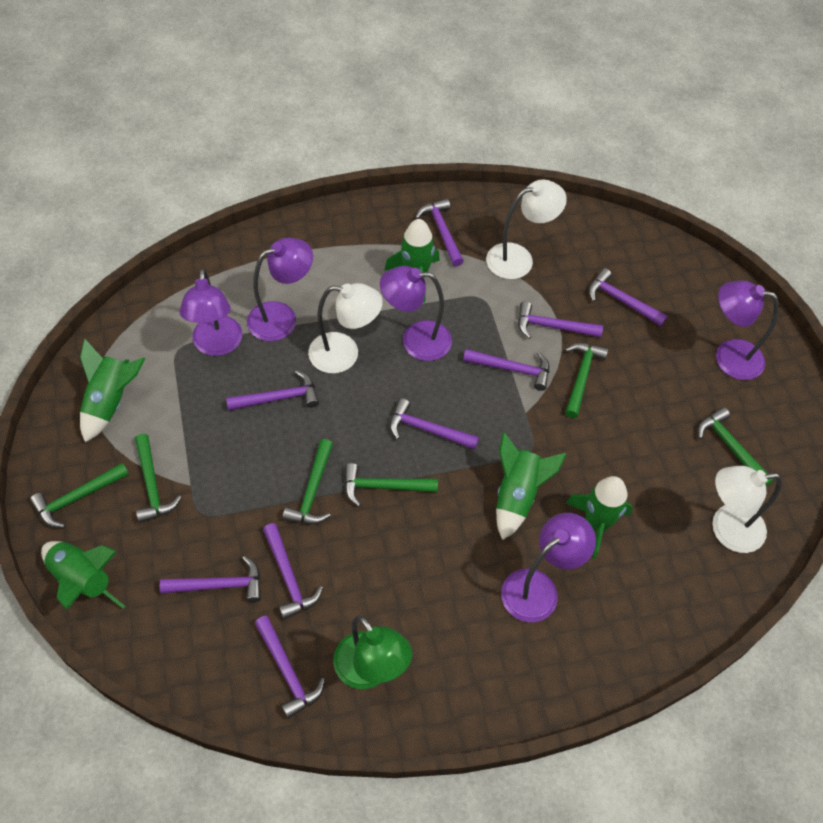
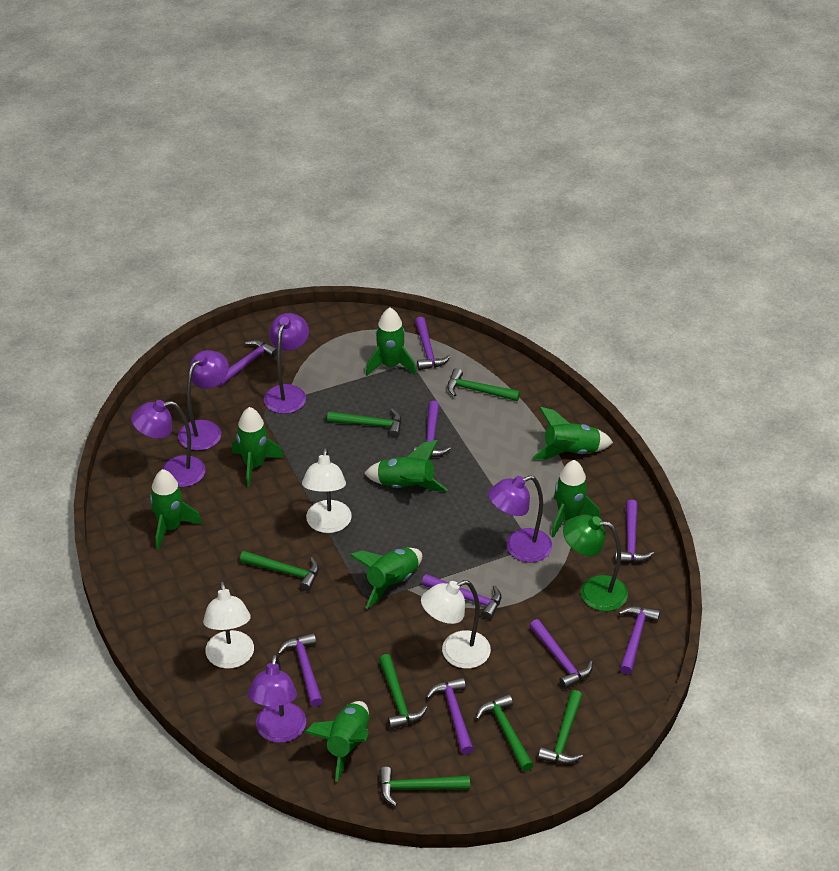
green hammer: [30,463,129,528] [135,434,182,523] [283,439,333,525] [345,463,438,507] [565,343,608,418] [698,407,774,486] = 6 -> [240,551,319,591] [327,409,402,438] [379,654,427,729] [379,767,470,806] [447,368,520,401] [476,694,533,771] [538,690,583,764] = 7
green rocket: [41,541,125,610] [80,339,145,442] [384,219,440,303] [496,432,567,540] [566,476,633,559] = 5 -> [150,469,202,550] [232,407,284,487] [305,701,369,782] [349,548,422,609] [364,440,448,492] [366,308,416,376] [532,407,613,460] [551,460,600,538] = 8

